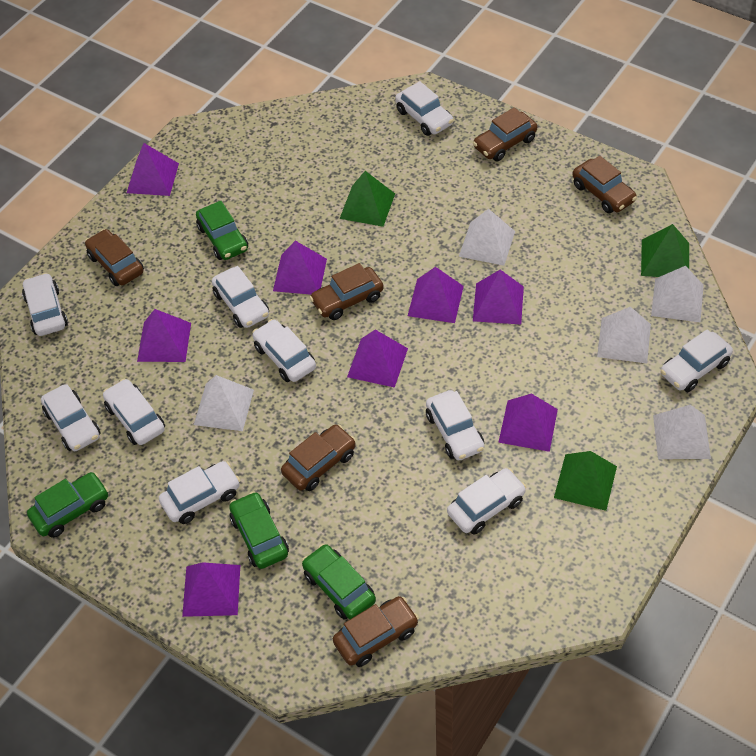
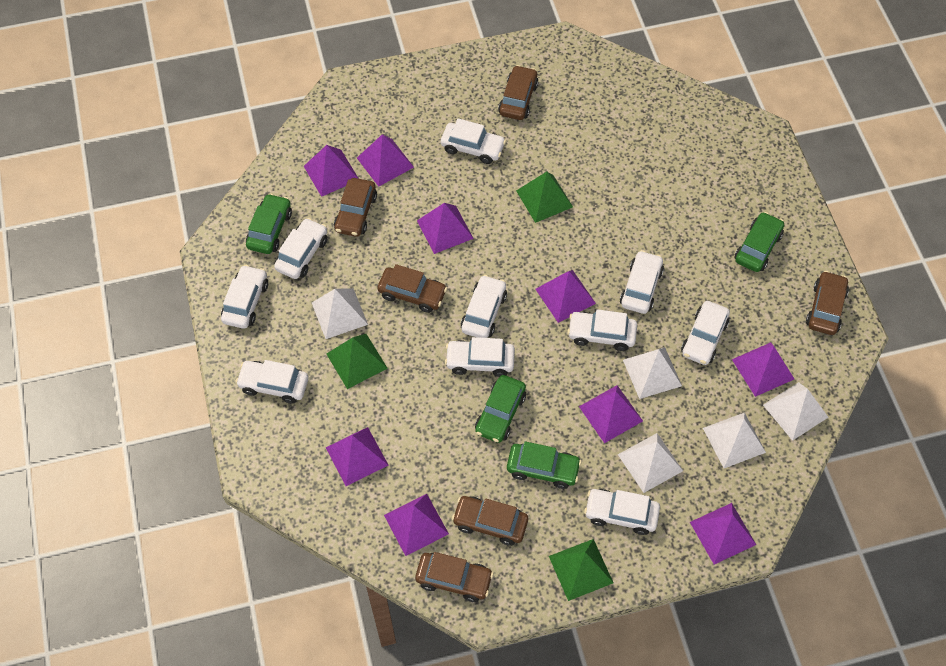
purple pyramid: [127,143,179,196] [137,309,191,362] [182,562,240,617] [273,241,327,295] [347,330,408,388] [408,267,464,323] [473,270,524,324] [498,394,558,452] = 8 -> [304,145,359,197] [325,427,388,486] [357,134,414,187] [384,494,449,556] [417,203,474,254] [536,270,596,323] [579,385,643,443] [690,503,756,564] [732,342,794,397] = 9

